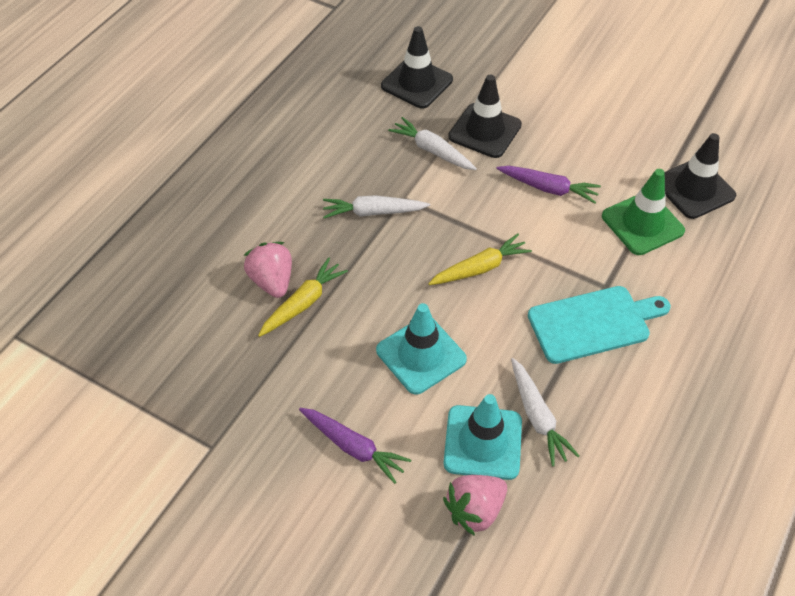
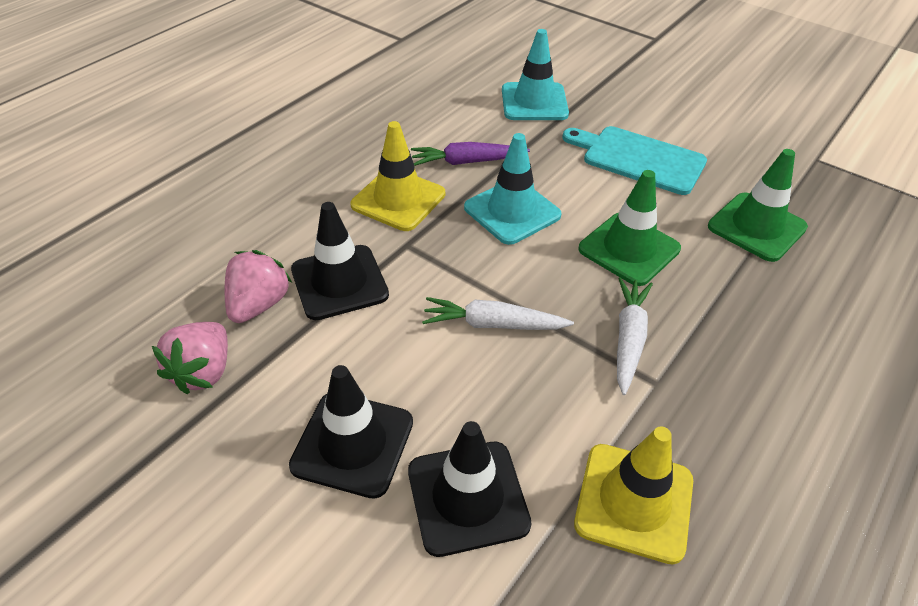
green traffic cone: [602,169,685,255] = 1 -> [578,170,681,286] [708,149,808,262] = 2
purple carrot: [299,408,411,484] [496,166,601,204] = 2 -> [411,142,530,166] = 1
white carrot: [323,195,430,218] [388,117,477,170] [511,358,579,466] = 3 -> [422,297,574,330] [617,277,653,395] = 2
yellow carrot: [258,257,348,337] [428,234,532,285] = 2 -> none = 0
yellow traffic cone: none = 0 -> [351,121,445,231] [574,427,693,564] = 2

